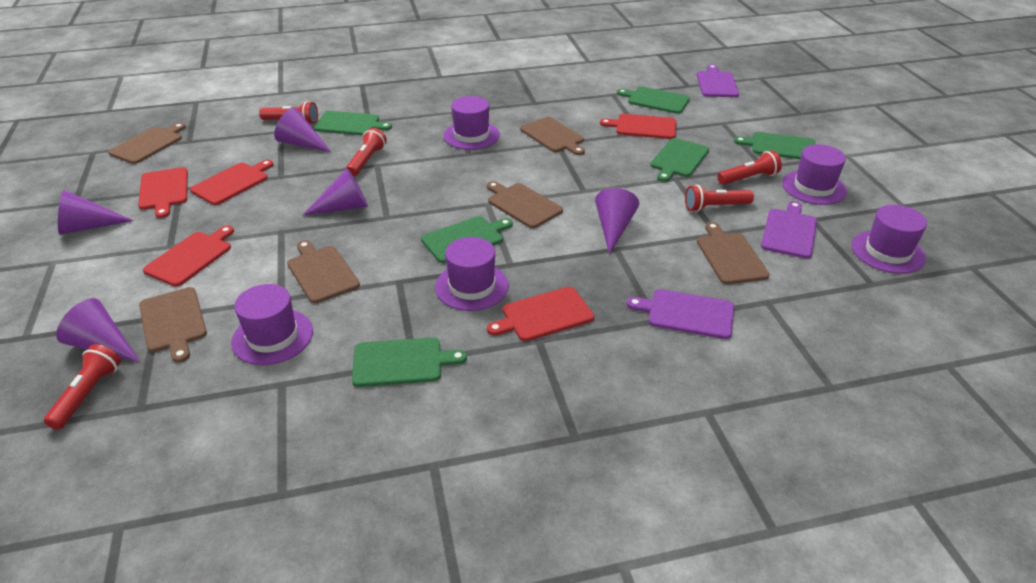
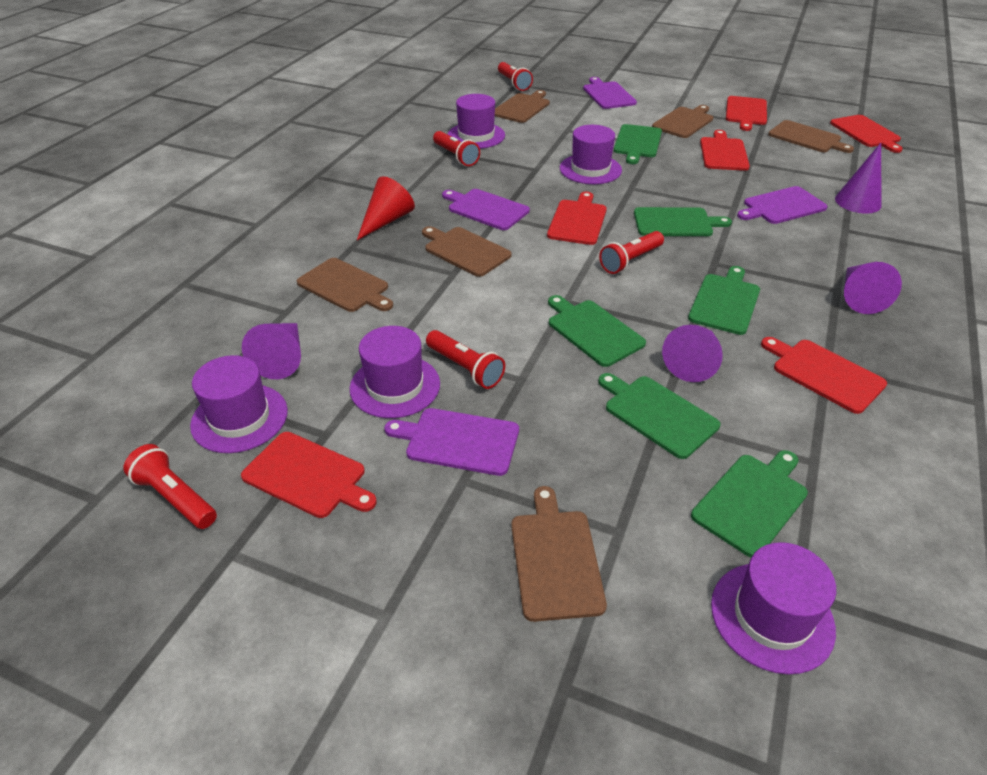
purple cone: [56,298,140,362] [58,190,134,235] [274,108,331,152] [303,168,368,215] [595,188,639,254] = 5 -> [242,323,301,379] [662,325,723,382] [835,143,882,213] [844,262,902,314] = 4
purple cutting board: [627,289,734,339] [697,64,739,97] [761,201,817,259] = 3 -> [384,408,519,476] [442,189,530,230] [583,77,637,109] [737,186,828,224] = 4
red cone: none = 0 -> [357,176,415,240] = 1
red cutting board: [138,167,188,218] [143,225,234,287] [190,160,273,205] [487,287,594,341] [600,114,677,139] = 5 -> [241,432,377,518] [547,192,607,245] [700,130,750,171] [726,96,767,131] [761,337,887,414] [830,115,903,153] = 6

